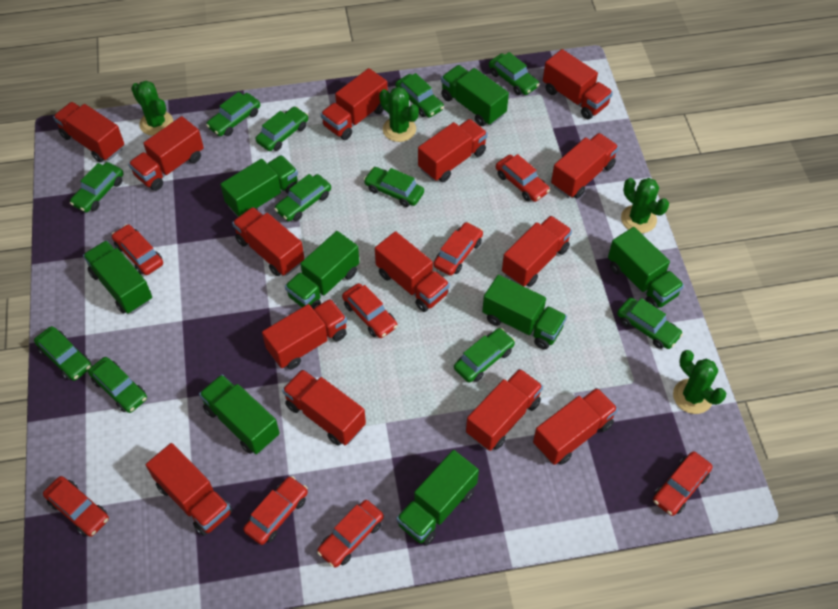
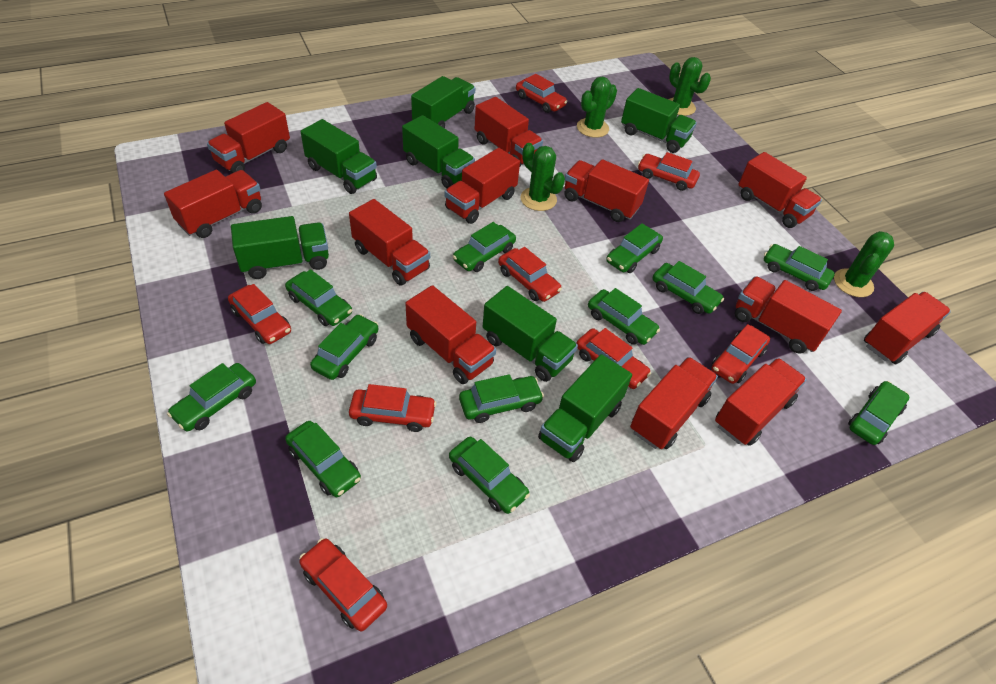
green car: [34,326,92,381] [70,162,124,213] [88,357,147,413] [206,92,260,136] [256,106,308,151] [274,174,331,221] [364,167,424,207] [395,73,444,118] [454,328,515,383] [489,52,540,95] [617,298,683,349] = 11 -> [167,363,256,431] [285,269,352,326] [285,421,361,497] [310,314,379,380] [449,437,530,514] [453,222,516,272] [459,374,544,423] [588,288,660,345] [606,223,663,273] [652,261,724,314] [764,244,835,291] [848,381,909,445] = 12
green truck: [83,240,152,314] [199,375,280,454] [220,155,298,217] [285,231,360,309] [396,450,479,546] [441,65,509,126] [482,275,567,350] [608,227,684,308] = 8 -> [231,216,329,279] [301,119,377,194] [402,115,475,188] [411,76,475,128] [483,286,578,382] [538,354,632,462] [621,88,697,153] = 7
red truck: [53,102,124,162] [128,116,204,191] [146,443,232,536] [232,207,305,276] [262,299,347,369] [282,369,366,446] [321,68,388,140] [375,231,450,312] [418,119,488,182] [466,369,543,451] [502,216,572,287] [533,388,618,465] [543,49,613,119] [551,133,619,199] = 14 -> [164,170,262,238] [207,102,290,173] [349,199,430,286] [405,285,496,384] [445,148,520,224] [475,97,543,166] [564,159,649,222] [630,357,718,449] [715,358,807,446] [735,276,842,354] [738,152,822,228] [864,292,951,364] = 12

